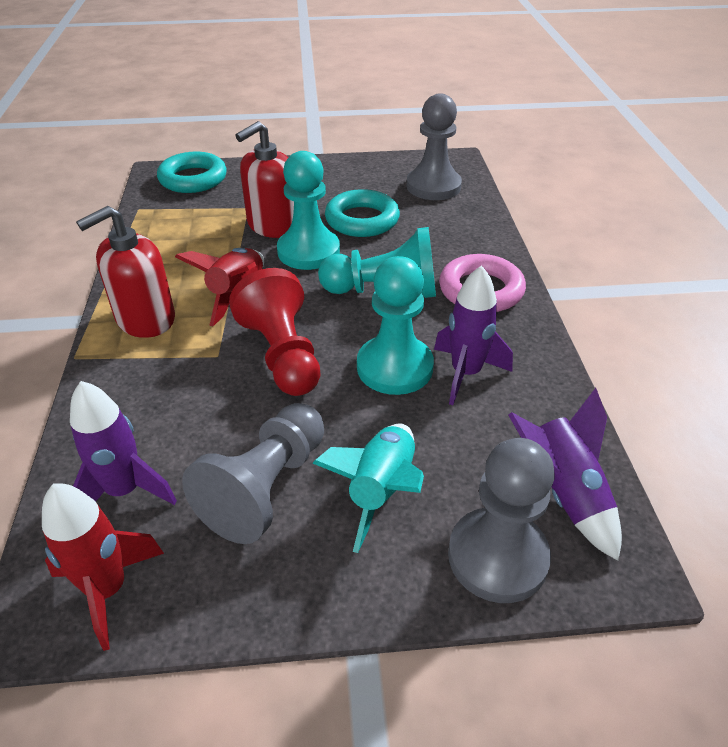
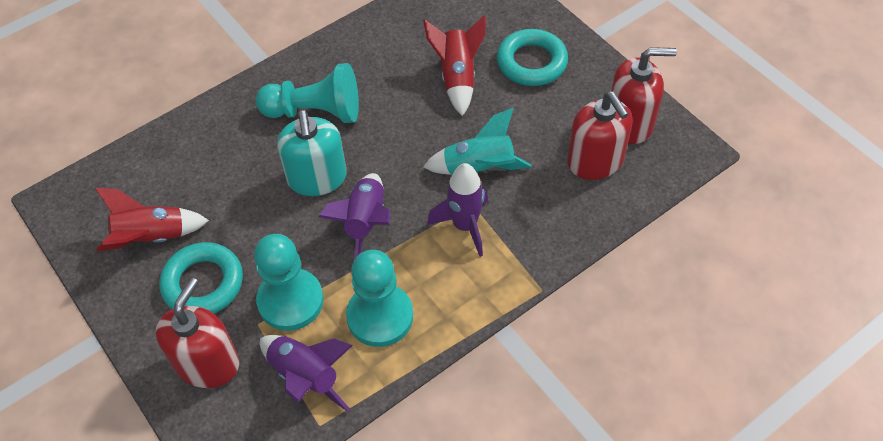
grey pawn: [182,403,324,544] [407,93,462,200] [448,438,554,603] = 3 -> none = 0
pink ring: [439,254,526,312] = 1 -> none = 0
red pawn: [229,268,320,396] = 1 -> none = 0
red soap dispenser: [76,206,175,338] [235,121,294,238] = 2 -> [156,278,239,388] [567,92,633,180] [611,47,677,144] = 3
turquoise soap dispenser: none = 0 -> [277,110,347,196] = 1

